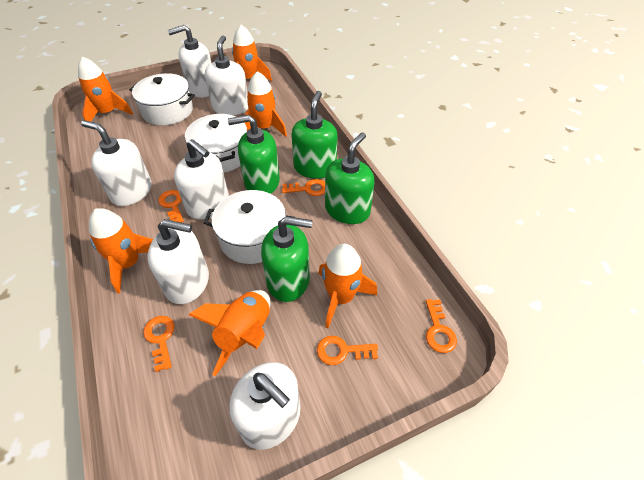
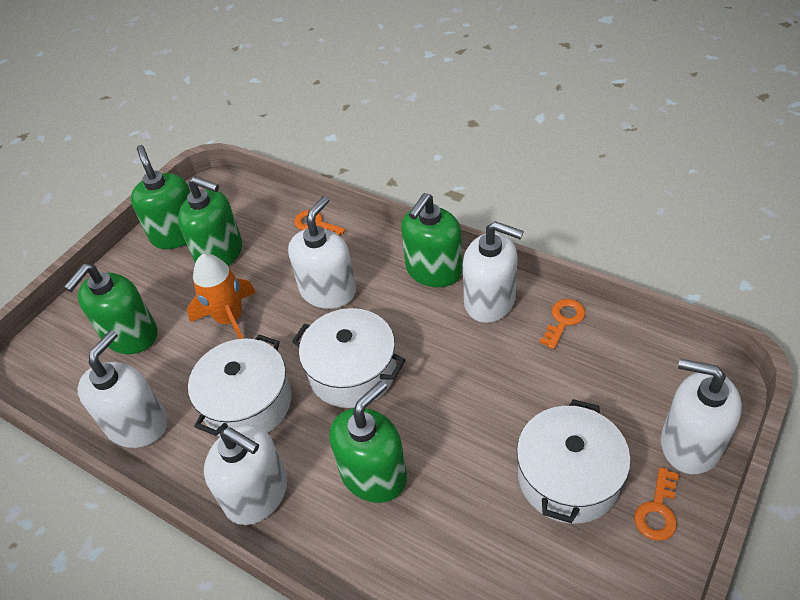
green soap dispenser: [228,115,280,194] [261,216,313,302] [291,91,338,179] [325,132,374,224] = 4 -> [64,264,157,354] [131,145,191,249] [178,176,242,266] [329,381,407,503] [401,193,463,287] = 5
orange key: [143,316,174,372] [158,190,184,223] [282,179,325,196] [317,336,378,365] [426,299,457,353] = 5 -> [294,210,345,236] [539,299,585,349] [634,467,679,541] = 3
orange rocket: [78,57,133,122] [89,208,153,293] [188,290,271,376] [232,25,272,81] [245,71,287,137] [319,244,377,328] = 6 -> [187,254,256,339] = 1
white soap dispenser: [81,120,152,206] [147,219,209,304] [168,25,211,98] [174,139,229,219] [205,36,248,115] [229,362,300,450] = 6 -> [78,330,167,448] [204,425,287,525] [288,196,356,309] [463,221,524,323] [661,359,742,474] = 5

